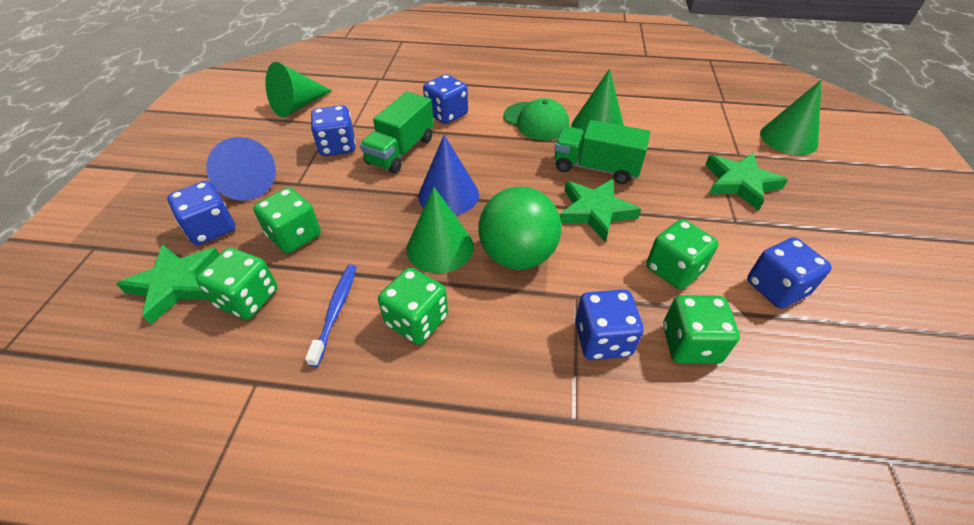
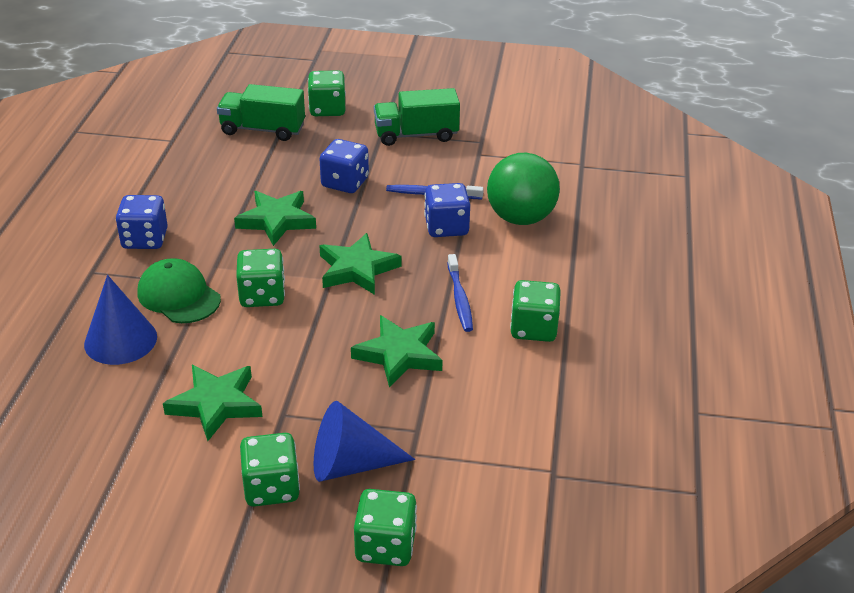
blue dice: [167,181,235,245] [311,105,356,156] [423,74,468,124] [575,289,644,360] [747,237,832,309] = 5 -> [116,195,168,249] [320,139,369,193] [424,183,470,237] = 3
blue toothbrush: [305,264,357,367] = 1 -> [386,185,484,199] [447,254,473,332] = 2
green cone: [265,62,332,117] [407,187,474,273] [572,69,624,134] [760,80,821,155] = 4 -> none = 0
green star: [116,244,219,324] [559,179,641,243] [705,153,788,211] = 3 -> [163,365,262,441] [234,191,316,246] [319,233,402,295] [351,315,443,388] = 4

